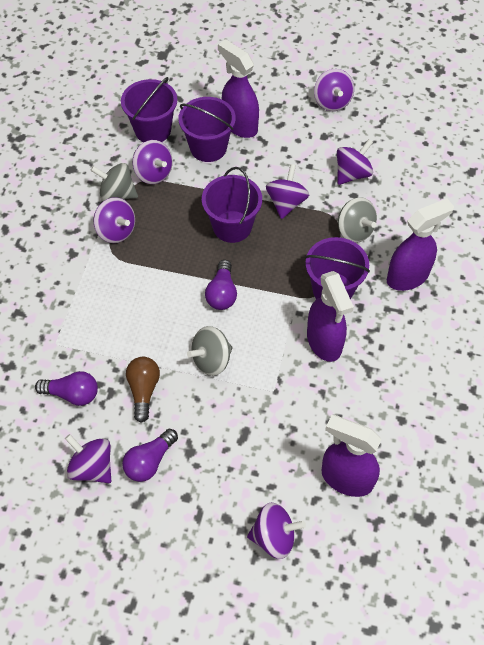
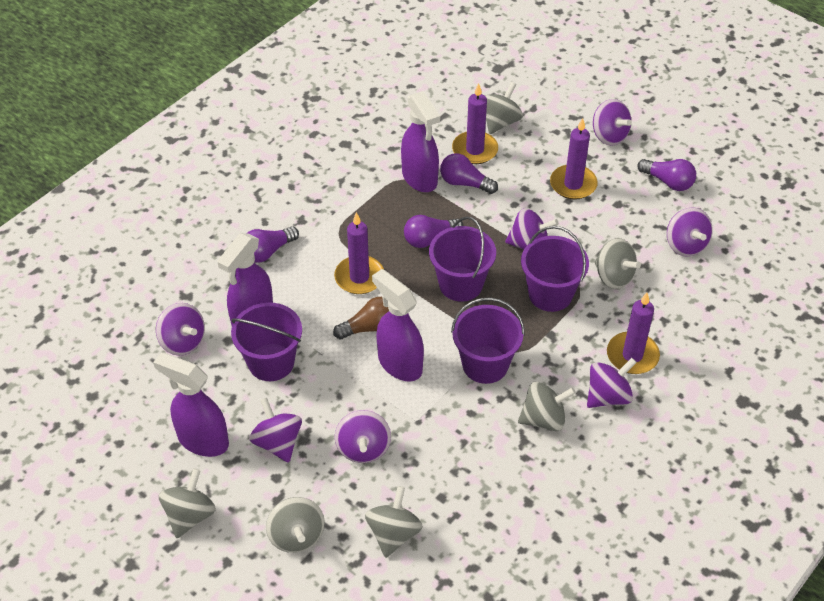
grey spinning top: [90,163,138,201] [187,326,233,376] [338,197,377,243] = 3 -> [159,468,216,538] [266,497,325,553] [365,486,423,558] [485,82,523,134] [518,382,576,431] [595,238,641,289] = 6
purple candle: none = 0 -> [334,212,384,294] [452,83,498,164] [550,118,598,200] [607,293,660,374] = 4
purple light bulb: [35,371,98,406] [122,429,178,482] [205,260,237,310] = 3 -> [247,226,299,263] [404,215,464,248] [440,153,498,194] [637,159,696,191] = 4

